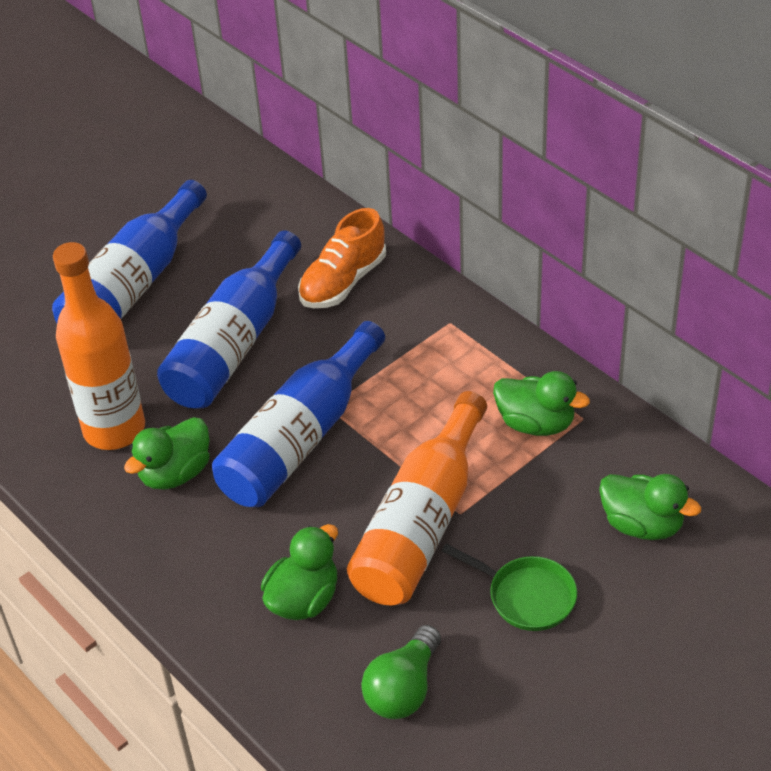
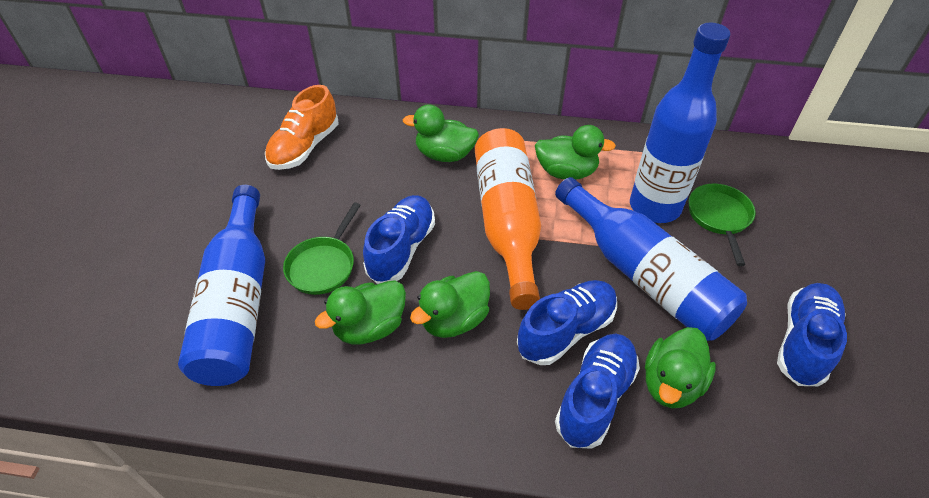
blue shoe: none = 0 -> [363,195,435,284] [517,280,617,365] [555,334,640,449] [777,283,847,386] = 4
green duck: [124,417,210,489] [261,524,338,620] [493,371,590,436] [599,474,701,540] = 4 -> [315,280,406,344] [403,104,479,162] [410,271,490,338] [535,125,616,180] [645,327,716,408] = 5
green light bulb: [361,625,441,719] = 1 -> none = 0
green pan: [442,544,577,631] = 1 -> [283,202,361,295] [689,184,755,266] = 2
orange bottle: [53,242,145,450] [347,391,487,605] = 2 -> [475,128,541,310] = 1

